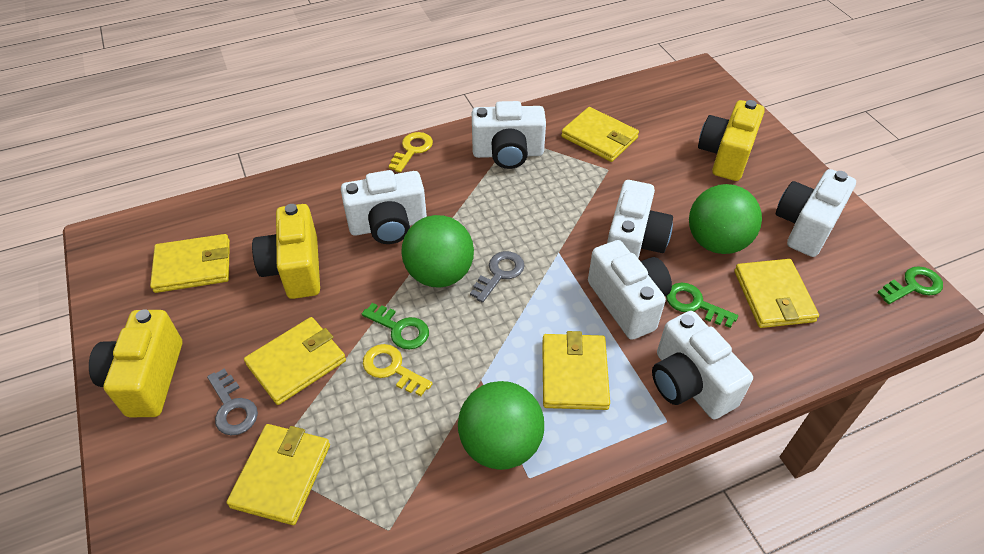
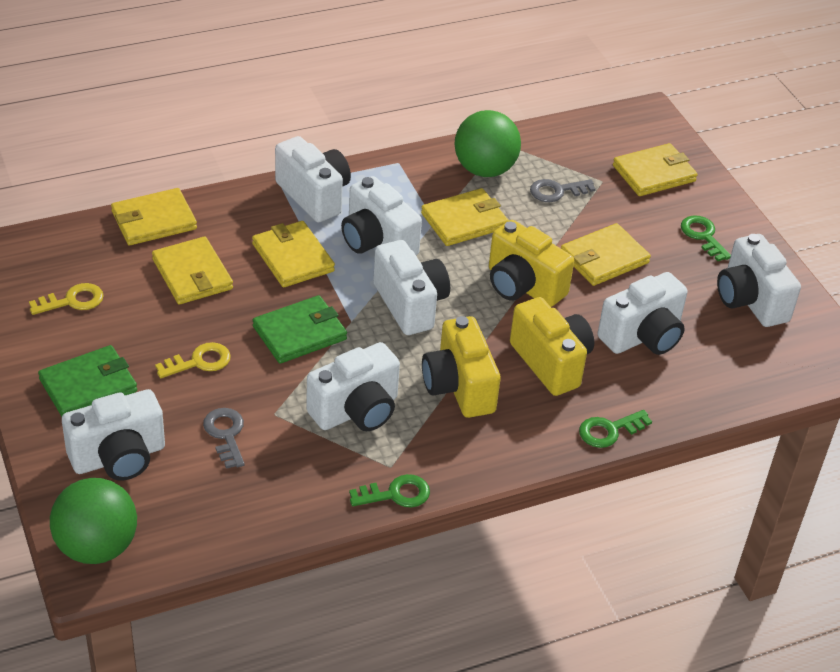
green ball: [401,215,474,288] [458,381,544,470] [689,184,762,254] = 3 -> [50,478,137,564] [454,110,521,177] = 2
green wallet: none = 0 -> [38,345,137,417] [253,295,347,364] = 2
white camera: [341,170,427,244] [472,101,546,169] [588,240,672,340] [607,180,673,259] [652,311,753,419] [776,169,856,257] = 6 -> [62,389,165,481] [275,136,351,223] [306,342,400,431] [341,176,422,256] [373,240,450,335] [598,272,688,355] [717,234,801,327] = 7

